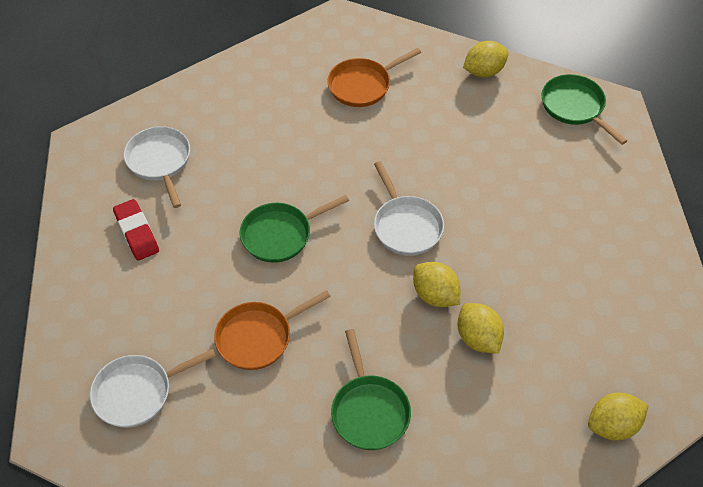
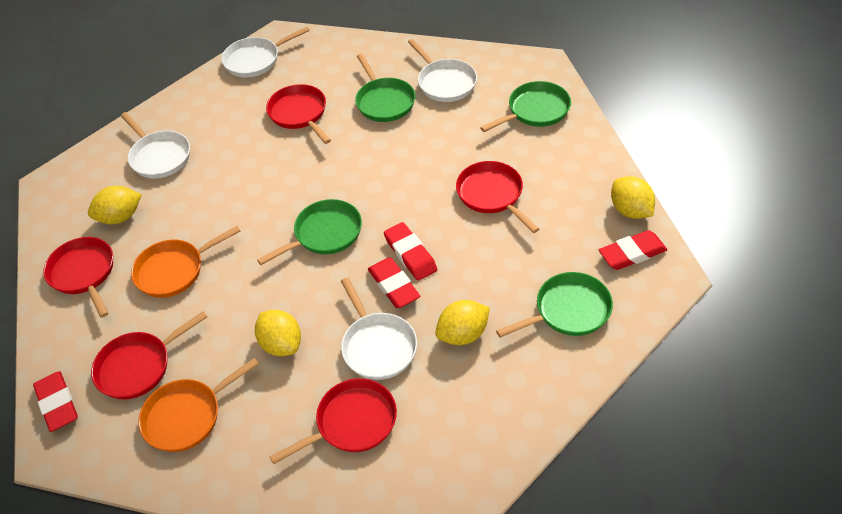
green pan: [240,195,349,263] [331,329,411,450] [541,74,627,145] = 3 -> [257,199,362,265] [355,54,415,122] [480,81,571,132] [496,272,613,338] = 4
red eraser: [113,199,159,261] = 1 -> [33,371,78,432] [368,257,420,308] [384,222,437,281] [599,230,667,270] = 4
red pan: none = 0 -> [43,237,113,318] [91,311,207,400] [266,84,331,144] [270,378,397,464] [456,161,539,233] = 5
white pan: [90,349,216,428] [124,126,190,208] [374,161,444,256] = 3 -> [121,112,190,178] [221,27,310,77] [341,277,417,380] [408,39,477,102] = 4

